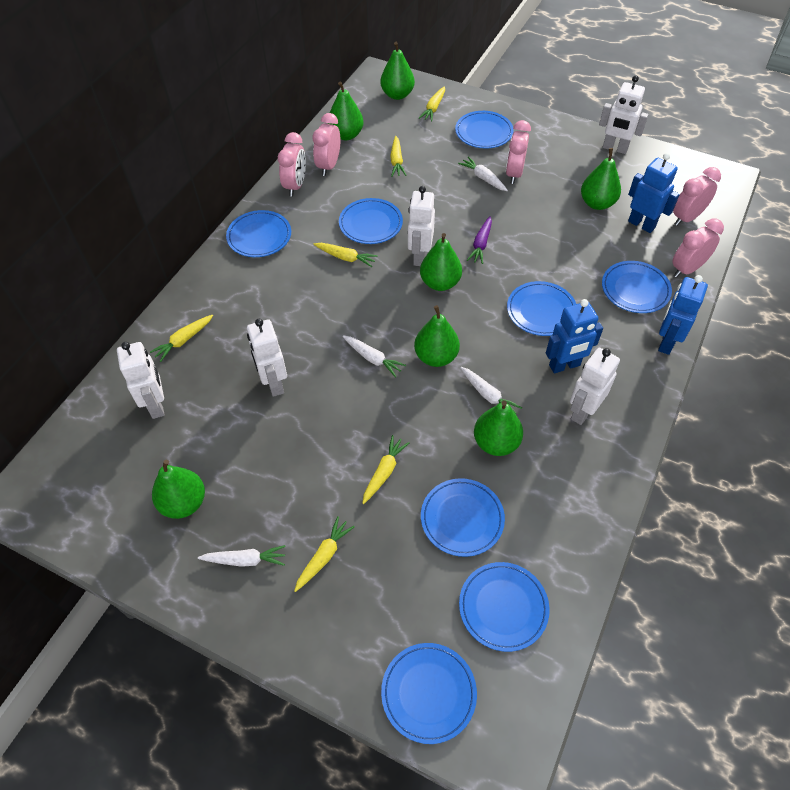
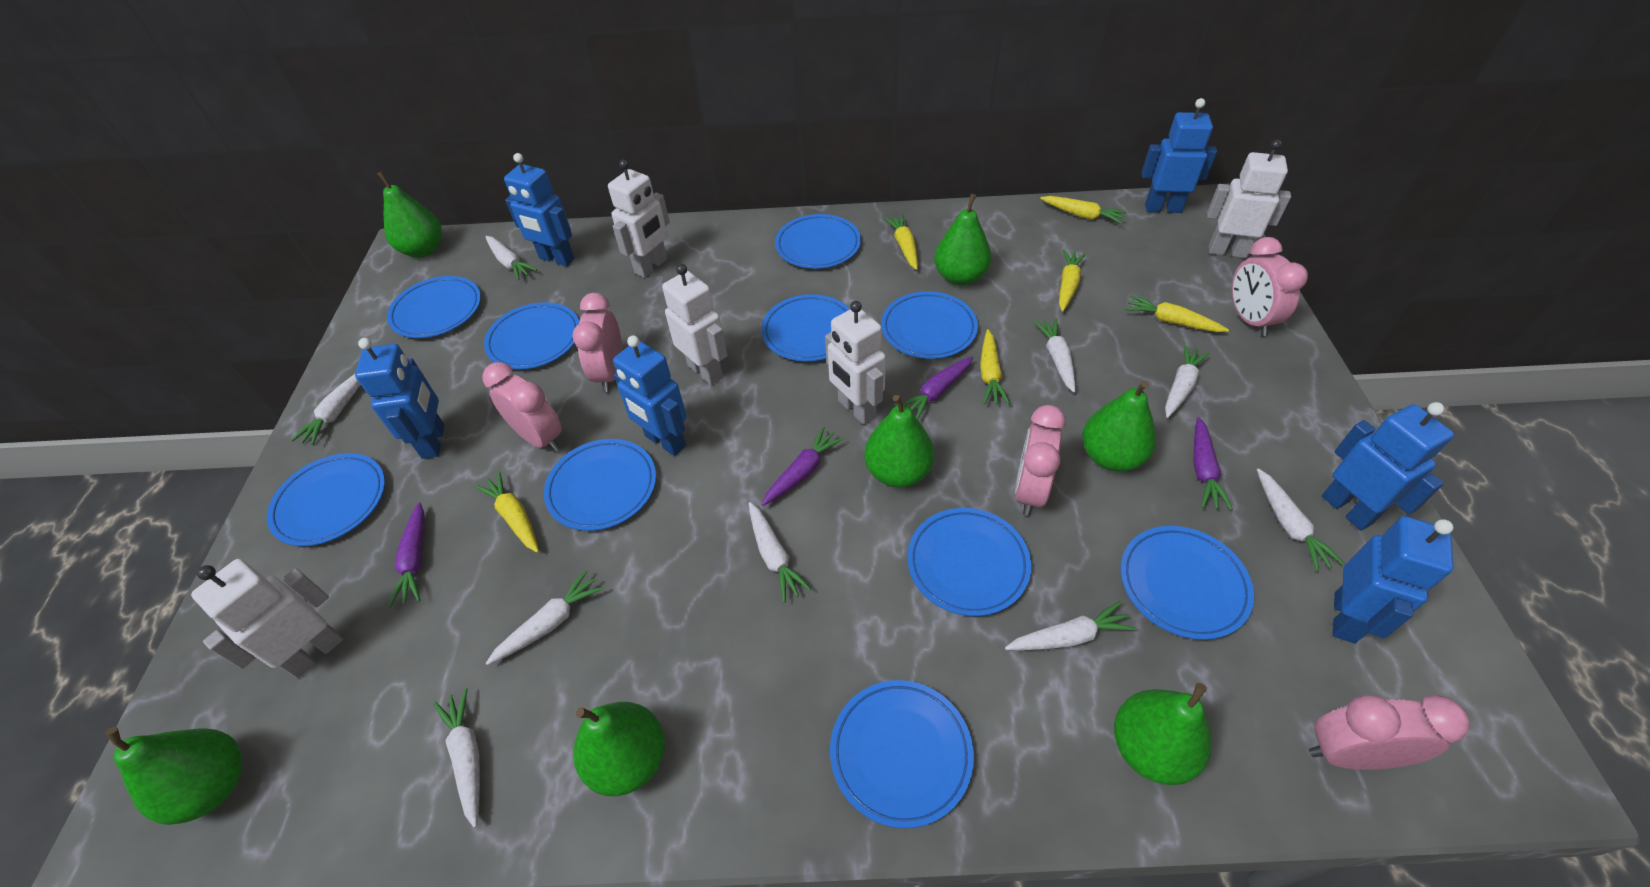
blue plate: [226,210,291,257] [339,198,403,244] [381,643,477,744] [421,478,505,557] [455,111,514,149] [459,562,550,652] [507,281,576,336] [602,261,672,313] = 8 -> [267,453,385,546] [387,276,481,338] [484,302,579,369] [544,439,656,531] [761,294,850,362] [775,214,861,269] [830,680,974,828] [881,291,978,359] [907,508,1031,616] [1121,526,1254,640] = 10
blue robot: [546,299,603,373] [628,153,680,233] [658,275,708,355] = 3 -> [355,338,445,459] [504,153,575,266] [613,335,687,456] [1141,98,1217,213] [1322,402,1454,530] [1333,516,1453,643] = 6
purple carrot: [467,216,492,264] = 1 -> [388,502,424,607] [761,426,844,506] [903,356,973,420] [1194,417,1233,510] = 4
white carrot: [198,545,286,567] [342,335,406,377] [458,156,508,191] [460,367,522,414] = 4 -> [291,374,360,445] [433,688,480,828] [485,236,537,280] [486,570,604,665] [749,502,811,603] [1005,601,1136,651] [1033,318,1075,393] [1165,345,1210,418] [1257,468,1345,572] = 9

